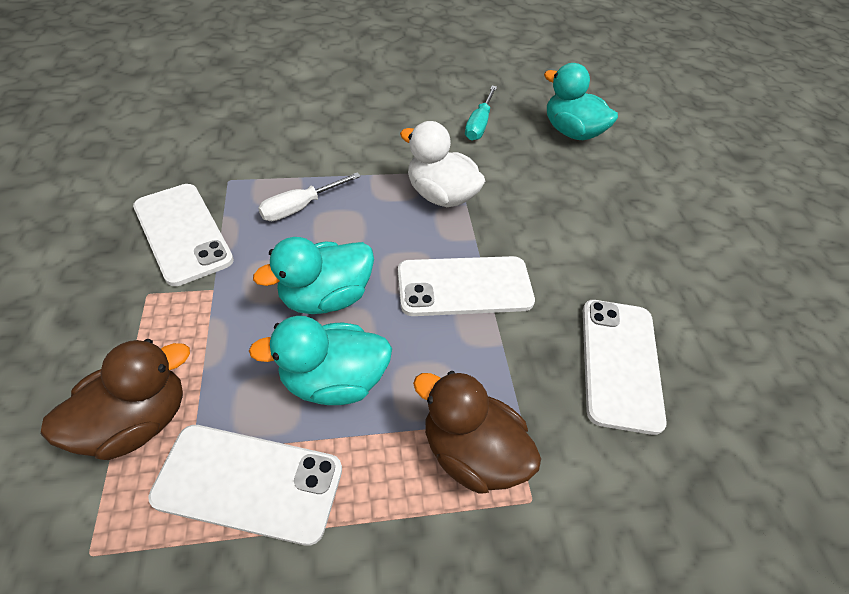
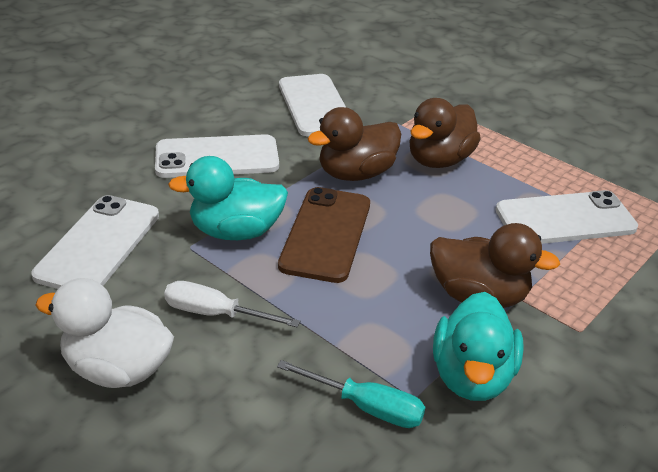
brown duck: [41,339,190,460] [413,371,541,494] = 2 -> [307,107,401,181] [409,98,481,168] [430,223,560,308] = 3
brown phone: none = 0 -> [278,187,370,283] = 1
turquoise duck: [249,316,392,405] [253,237,374,314] [544,63,618,140] = 3 -> [168,156,288,240] [433,292,524,401] = 2

